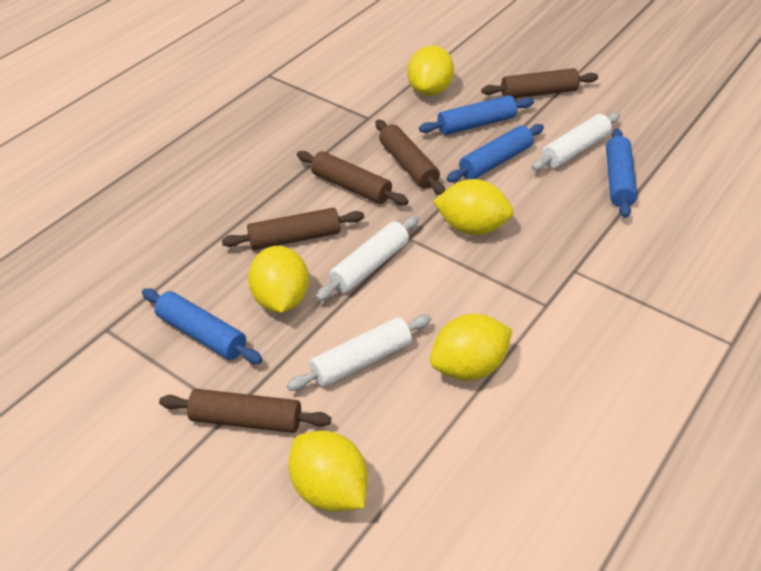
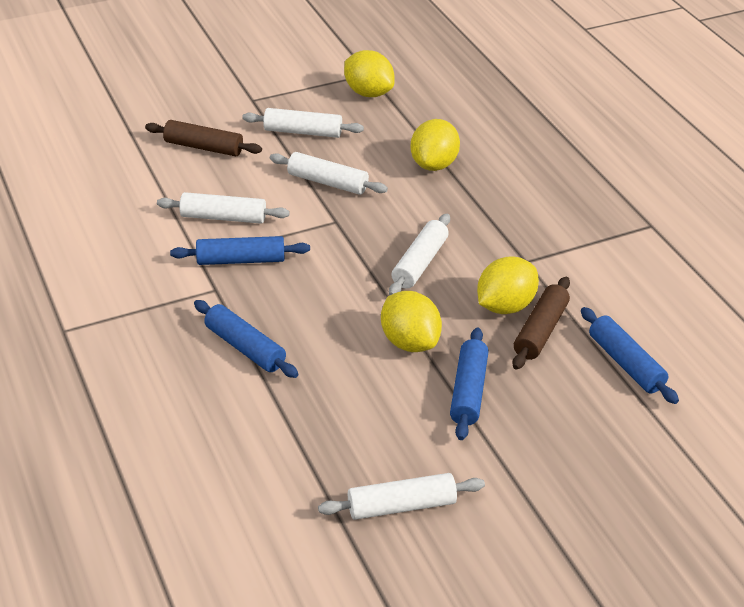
brown rolling pin: [159,389,331,433] [222,208,364,250] [297,151,409,205] [376,120,445,195] [481,68,598,98] = 5 -> [145,120,262,156] [512,277,570,370] = 2
white rolling pin: [287,315,431,391] [316,216,419,301] [531,112,620,171] = 3 -> [157,192,290,224] [242,108,364,138] [270,152,388,195] [318,473,485,520] [389,214,450,295] = 5
yellow lemon: [248,246,309,313] [288,431,368,512] [407,46,454,96] [430,314,512,381] [433,179,514,235] = 5 -> [344,50,395,97] [381,291,442,352] [410,119,460,171] [477,256,539,314] = 4

